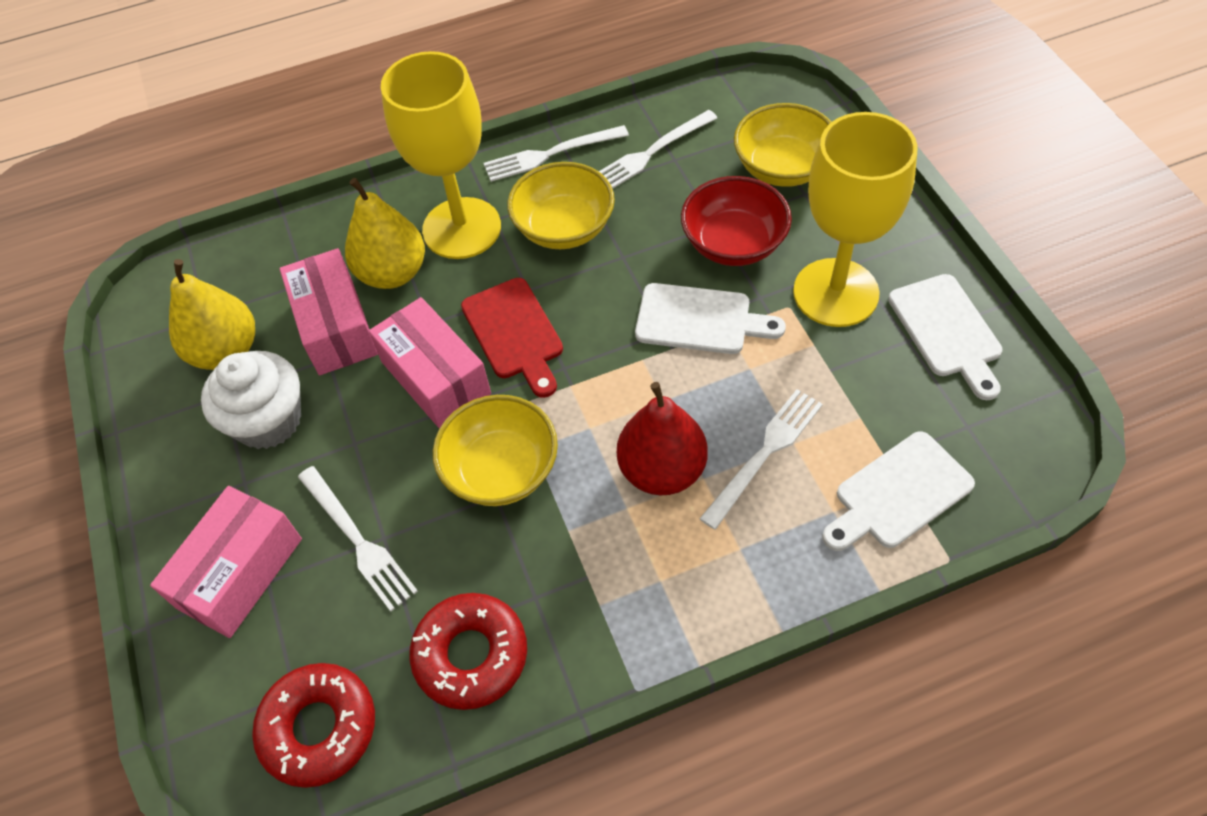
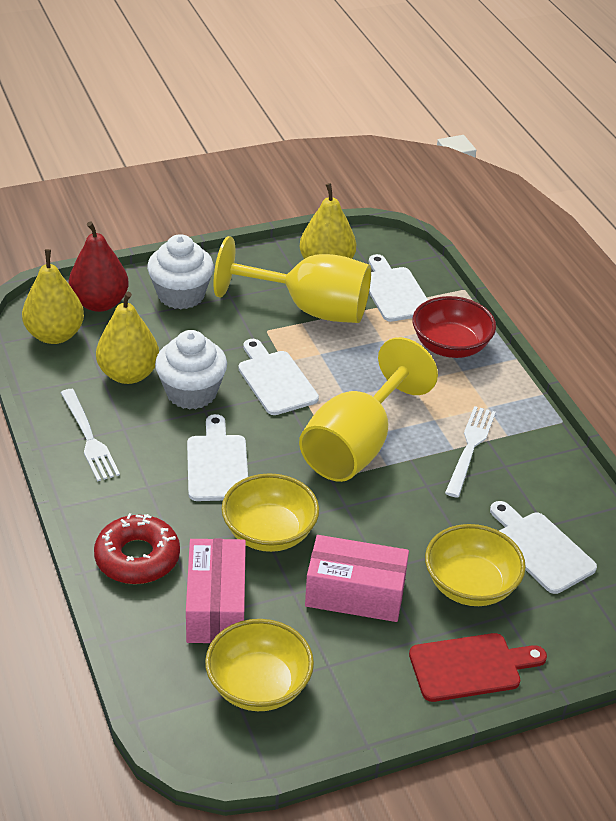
pink box: [150,486,302,638] [280,248,378,375] [369,297,491,428] = 3 -> [186,538,246,643] [305,535,409,622] = 2
red donut: [252,663,375,788] [409,593,527,710] = 2 -> [94,513,180,584] = 1
white cupcake: [201,351,301,449] = 1 -> [147,234,214,309] [155,330,227,410] = 2
white cutting board: [635,283,786,354] [822,431,975,551] [888,274,1002,400] = 3 -> [187,414,248,501] [238,339,319,415] [369,254,428,322] [490,501,597,594] = 4
white fork: [298,466,418,611] [484,125,629,182] [599,110,717,189] [700,389,823,530] = 4 -> [61,389,120,481] [445,406,496,498] = 2
yellow pear: [169,259,255,370] [345,178,425,289] = 2 -> [22,249,84,344] [96,292,159,384] [300,183,356,259] = 3

